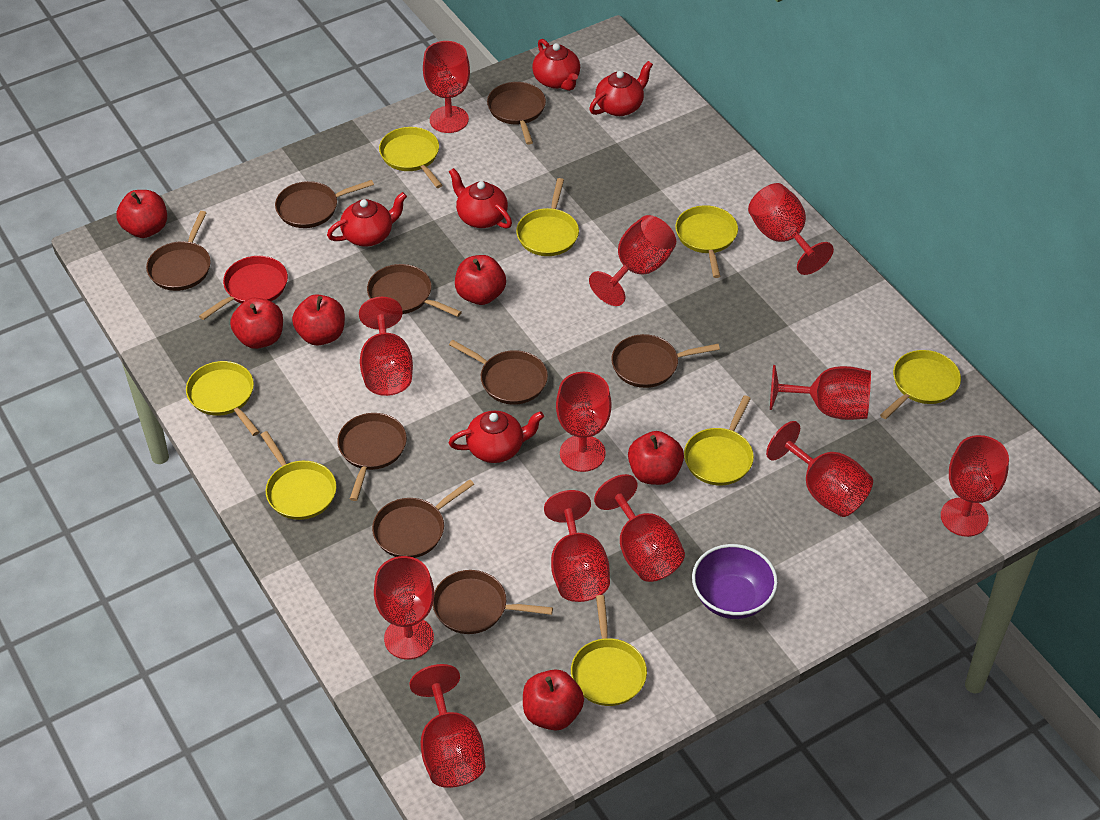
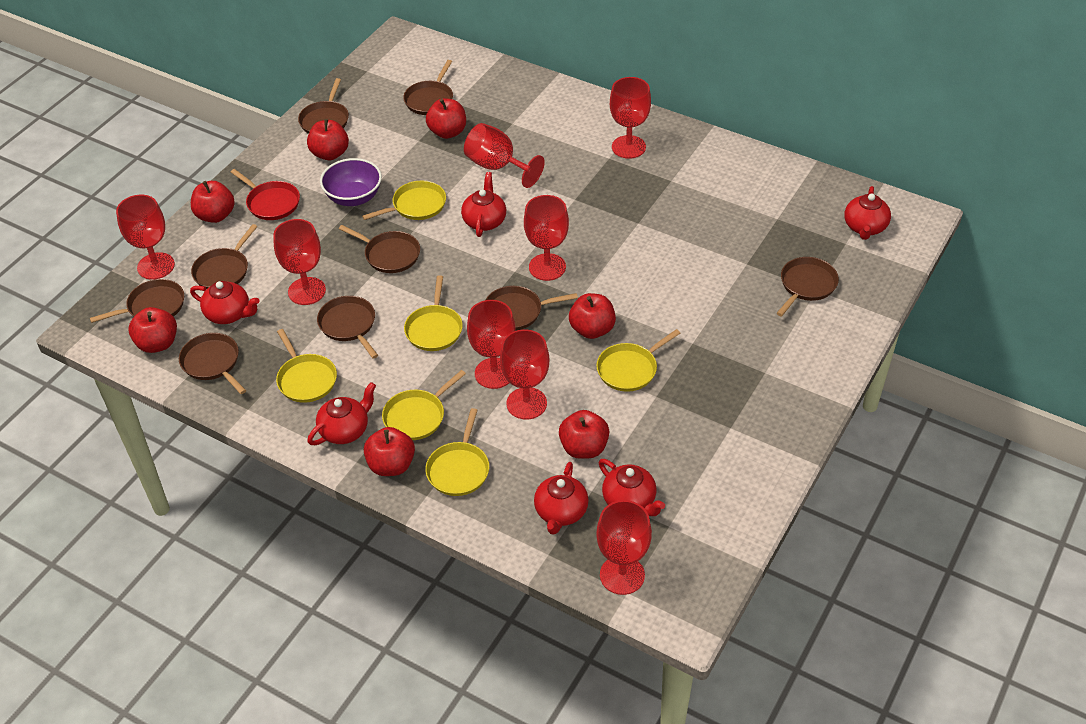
red apple: [116,190,167,238] [230,298,283,349] [292,294,345,346] [455,255,506,305] [523,669,584,731] [628,431,684,485] = 6 -> [128,307,177,353] [191,181,235,223] [307,119,349,160] [364,427,415,476] [426,98,466,139] [559,410,609,459] [569,293,616,339] = 7
red goblet: [359,297,413,396] [374,556,434,659] [409,664,485,788] [423,41,470,133] [544,490,610,602] [556,372,612,472] [589,215,676,306] [594,474,685,582] [748,183,834,275] [766,421,873,517] [770,365,871,420] [941,435,1009,537] = 12 -> [116,195,175,280] [273,219,326,305] [464,123,545,188] [467,300,516,389] [500,329,549,420] [524,195,569,281] [596,500,652,595] [610,77,651,159] = 8
red teapot: [327,192,407,247] [448,411,544,463] [449,168,512,229] [532,39,580,91] [589,61,653,116] = 5 -> [190,281,259,324] [307,382,376,445] [461,172,506,237] [534,462,589,535] [599,459,665,516] [844,186,891,240] = 6
yellow pan: [186,361,259,436] [261,431,336,520] [379,127,442,188] [516,178,579,256] [571,595,647,706] [675,205,738,278] [684,395,754,485] [880,350,961,419] = 8 -> [276,329,337,403] [362,181,446,220] [382,370,466,440] [404,275,463,351] [425,408,489,496] [596,329,680,392] = 6

